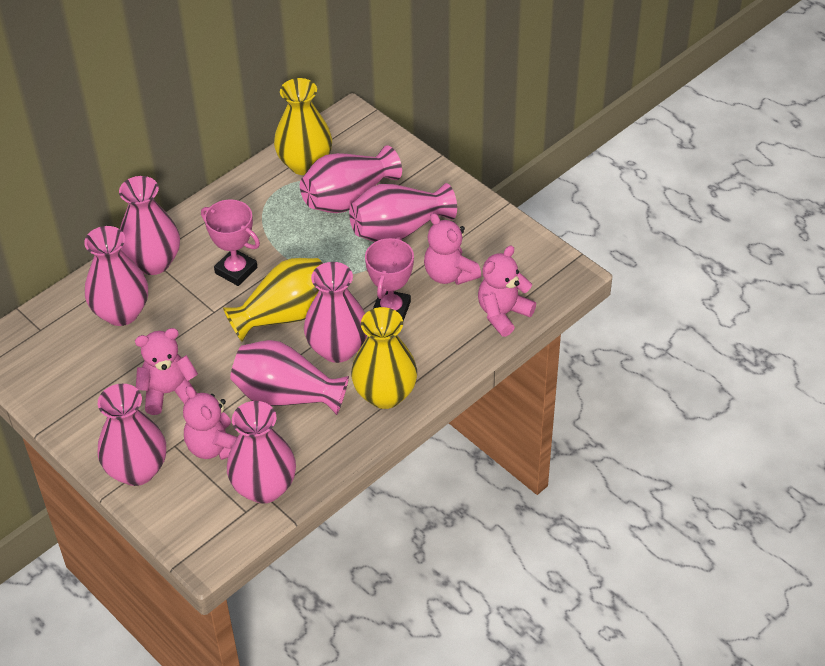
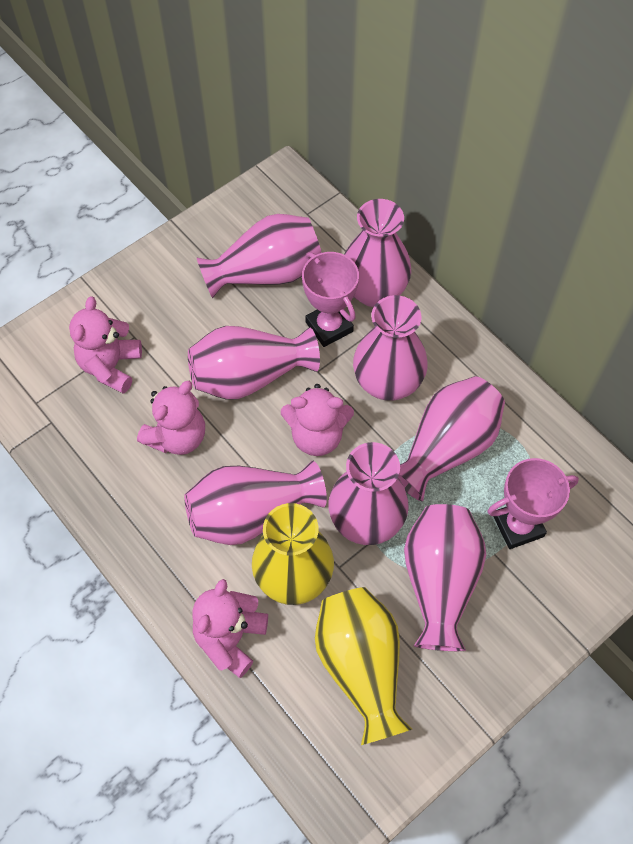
yellow vase: [223,258,323,342] [274,78,332,175] [351,307,417,409] = 3 -> [252,503,334,605] [315,587,412,745] = 2

